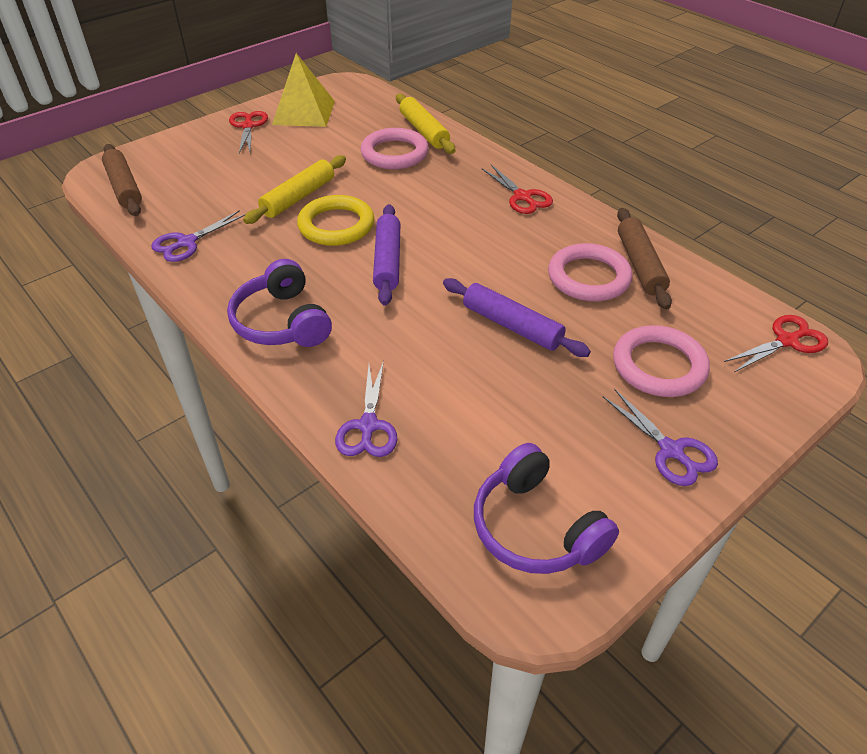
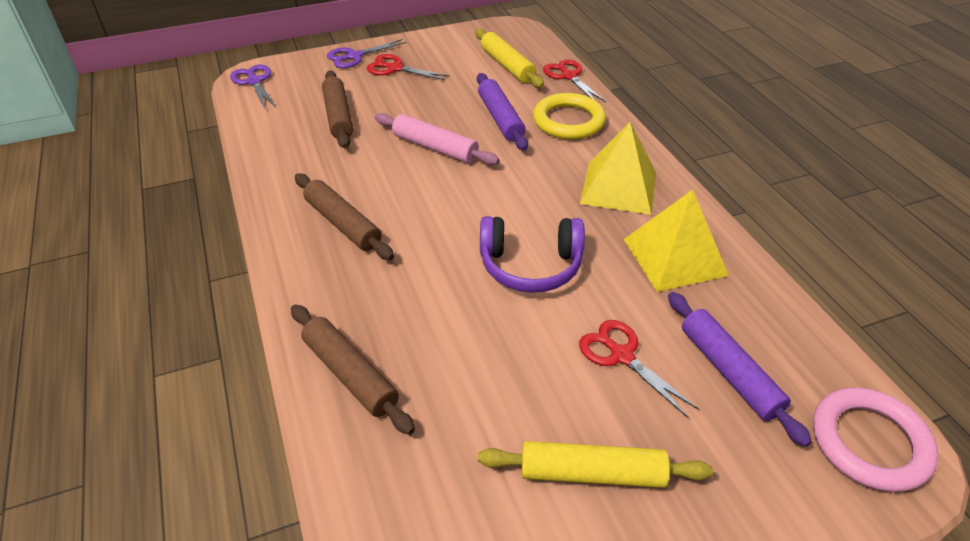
brown rolling pin: [102,144,142,216] [617,208,672,310] = 2 -> [291,305,415,435] [295,173,394,260] [322,70,353,149] = 3
pink ring: [360,128,429,169] [548,243,633,301] [613,325,710,397] = 3 -> [813,387,938,492] = 1
pink rolling pin: none = 0 -> [375,113,499,165] = 1
purple headphones: [227,259,332,347] [474,443,619,574] = 2 -> [480,216,585,293] = 1
purple scissors: [151,210,245,262] [335,361,398,457] [603,389,718,486] = 3 -> [230,64,276,109] [327,39,407,68] = 2
yellow pyramid: [272,53,335,127] = 1 -> [580,122,656,215] [624,190,729,292] = 2

